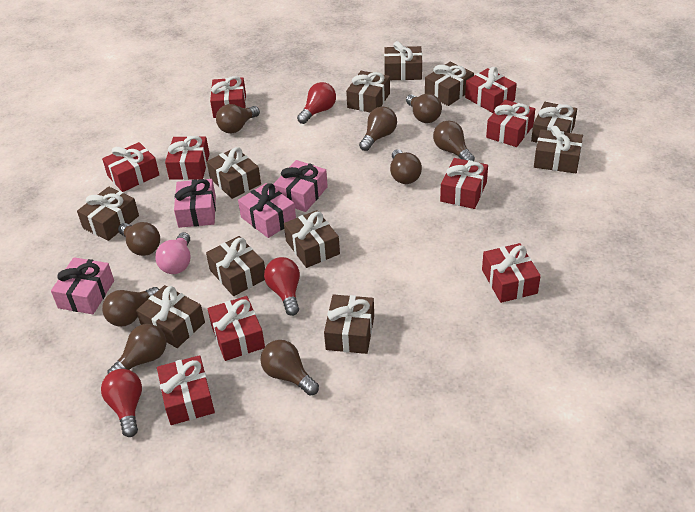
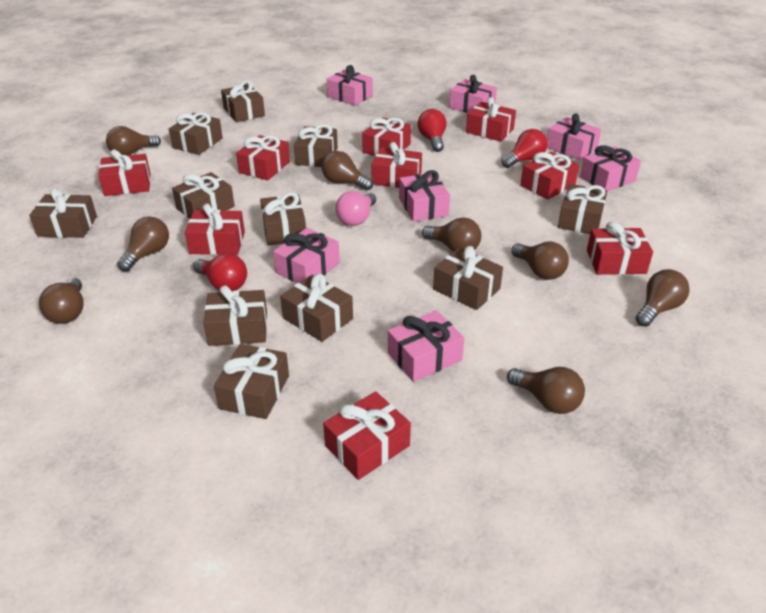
brown light bulb: [102,287,159,327] [108,324,166,374] [118,222,160,256] [216,104,260,133] [260,340,319,396] [359,107,397,151] [390,149,422,184] [406,94,442,123] [433,120,475,161] = 9 -> [39,278,84,324] [106,126,161,155] [117,217,169,271] [322,151,373,190] [422,217,481,252] [507,367,585,414] [511,242,569,280] [636,269,690,327] = 8
pink gift: [51,257,114,314] [174,179,216,228] [238,183,296,238] [273,160,328,212] = 4 -> [273,228,340,283] [327,65,373,106] [388,310,464,382] [399,170,450,222] [449,75,497,113] [547,113,601,160] [580,145,641,191] = 7

